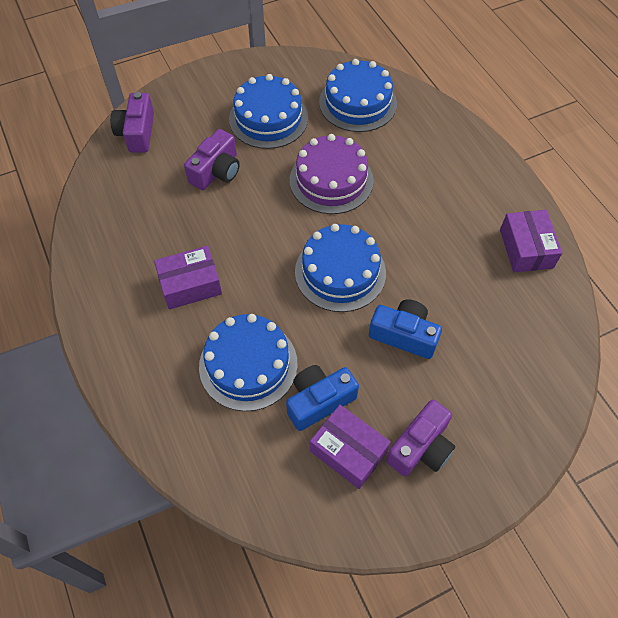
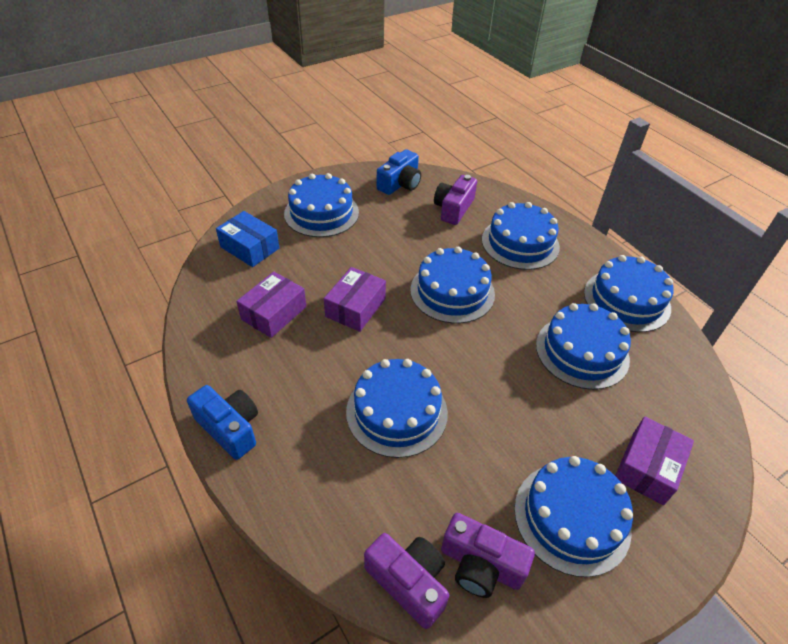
blue box: none = 0 -> [216,211,279,267] = 1
blue cake: [199,314,298,411] [229,74,308,149] [295,224,386,312] [319,59,397,132] = 4 -> [284,173,359,237] [346,359,448,458] [410,247,495,323] [482,202,560,270] [514,456,633,577] [536,303,631,390] [584,255,674,332] = 7
purple cake: [290,134,374,214] = 1 -> none = 0

